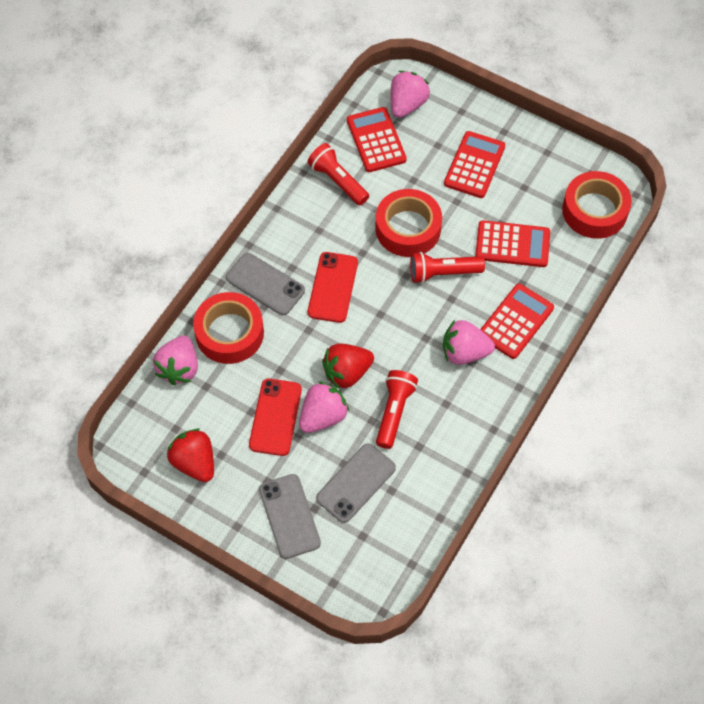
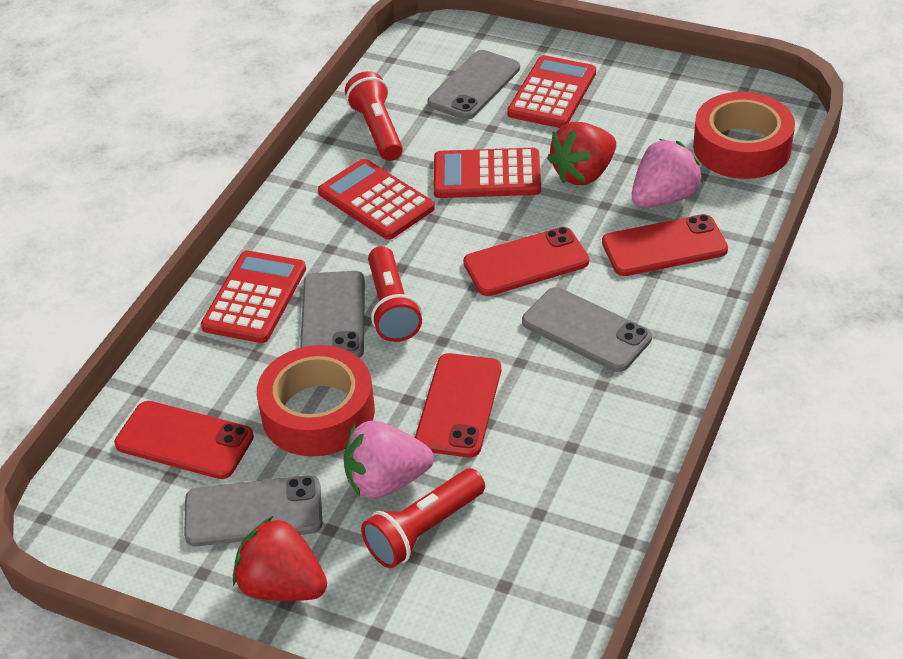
grey phone: [226,253,305,315] [259,474,321,559] [316,443,396,523] = 3 -> [184,475,322,546] [300,271,365,358] [427,50,520,120] [522,287,652,372] = 4
pink strawberry: [153,336,198,385] [299,381,349,433] [390,71,430,118] [443,320,495,365] = 4 -> [344,421,434,498] [632,139,703,208] = 2
red phone: [249,378,302,456] [308,252,358,323] = 2 -> [114,401,254,479] [415,353,501,457] [463,227,589,296] [602,214,728,276] = 4
red tape: [193,292,264,364] [376,189,442,257] [562,171,632,239] = 3 -> [257,345,375,456] [693,92,795,179] = 2

